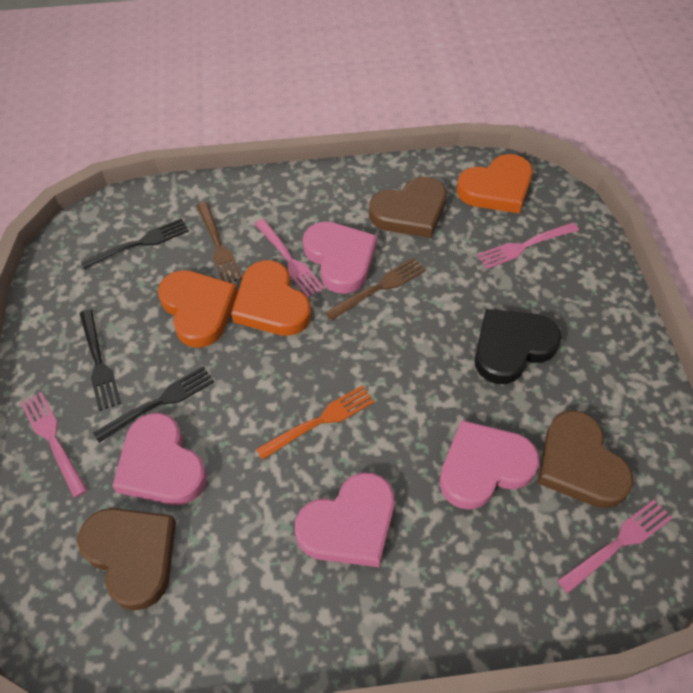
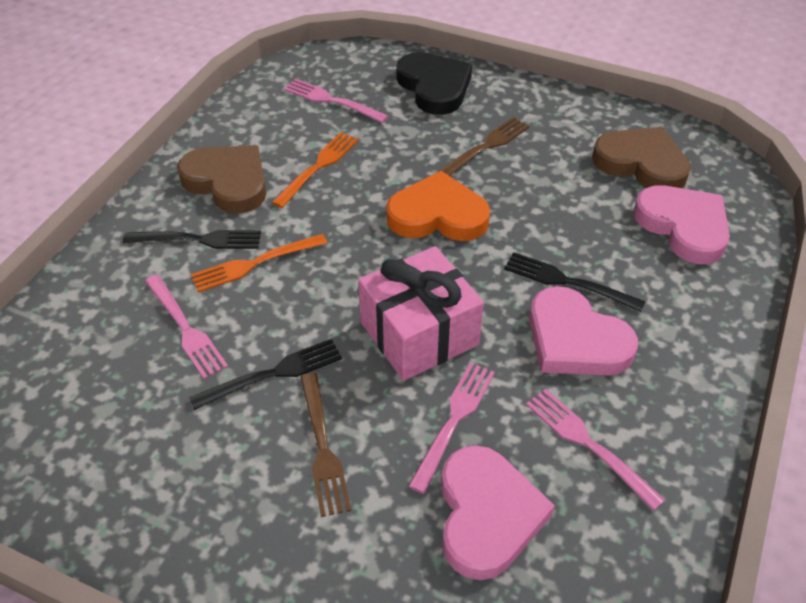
brown heart: [78,508,176,611] [369,177,446,238] [538,410,633,508] = 3 -> [177,145,266,214] [592,127,691,188] = 2
orange fork: [256,385,375,460] = 1 -> [191,234,327,293] [272,132,359,208] = 2
orange heart: [158,270,238,348] [231,260,311,336] [457,154,533,213] = 3 -> [386,171,490,241] = 1
pink gift: none = 0 -> [358,246,484,381] = 1
pink heart: [112,413,207,505] [295,473,394,567] [303,222,377,294] [439,420,539,510] = 4 -> [441,445,555,580] [529,286,638,375] [633,185,730,264] = 3

